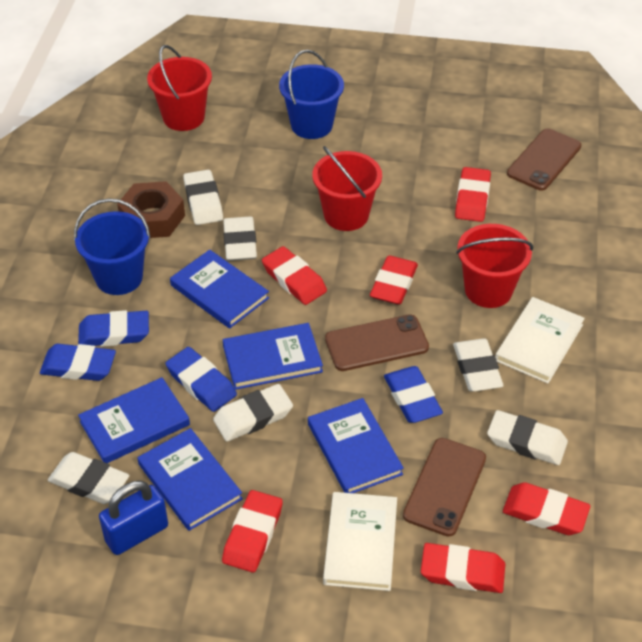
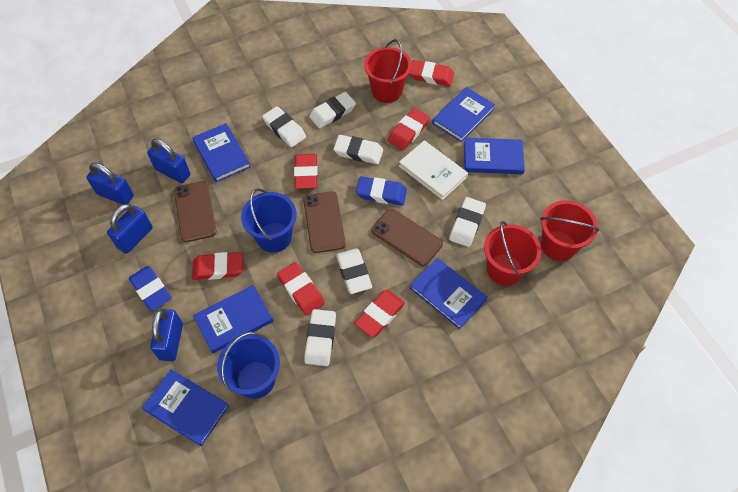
blue book: [78,377,190,463] [137,428,243,531] [170,250,269,329] [223,323,323,390] [308,398,404,493] = 5 -> [142,369,229,446] [192,123,251,182] [193,285,273,353] [410,258,488,329] [432,87,495,142] [464,137,525,174] = 6
blue eraser: [40,344,116,381] [78,310,149,347] [166,347,237,412] [384,366,443,423] = 4 -> [129,266,172,311] [356,176,407,206] = 2
blue padlock: [99,480,168,555] = 1 -> [86,163,134,205] [107,204,153,254] [147,139,190,183] [150,309,183,361] = 4
brown nut: [117,181,185,238] = 1 -> none = 0
white book: [323,492,397,591] [495,297,585,383] = 2 -> [399,140,468,200] = 1

